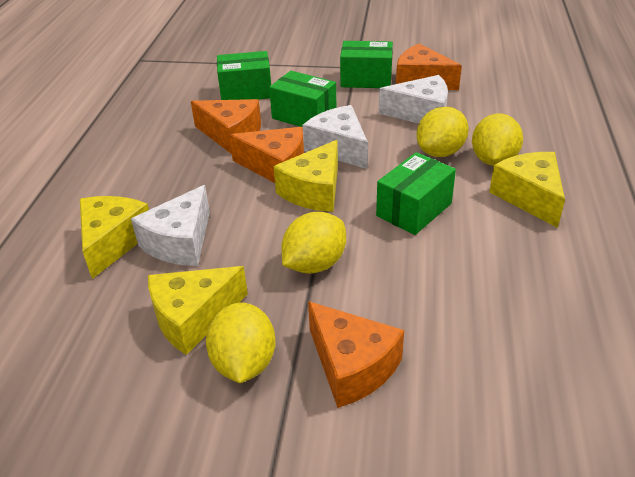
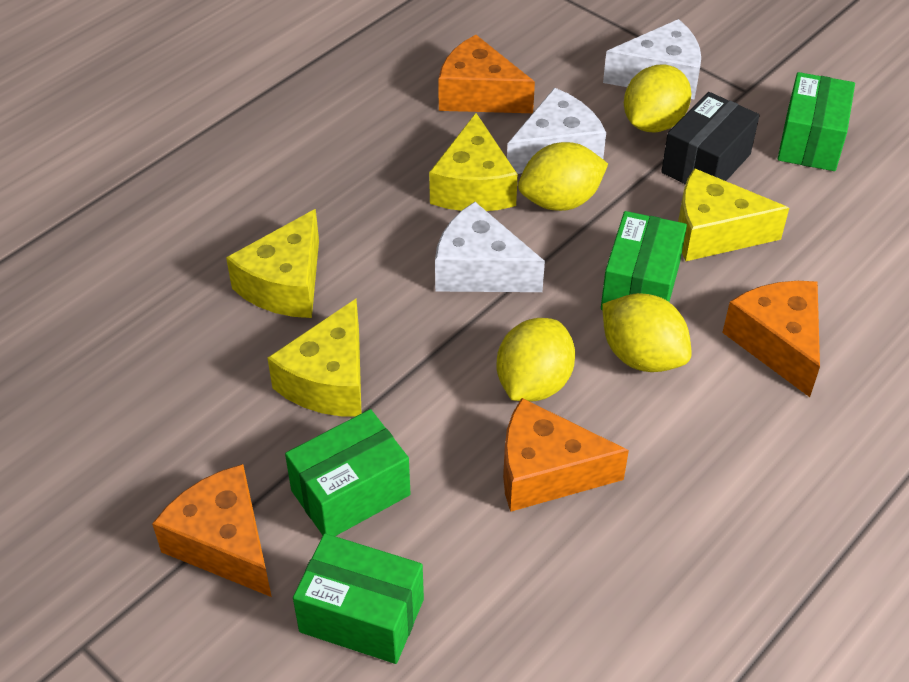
black box: none = 0 -> [661,92,760,185] = 1

